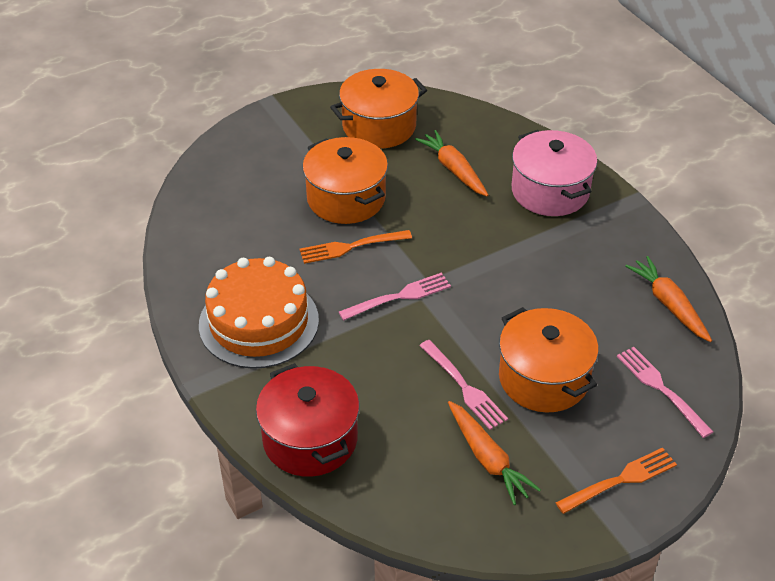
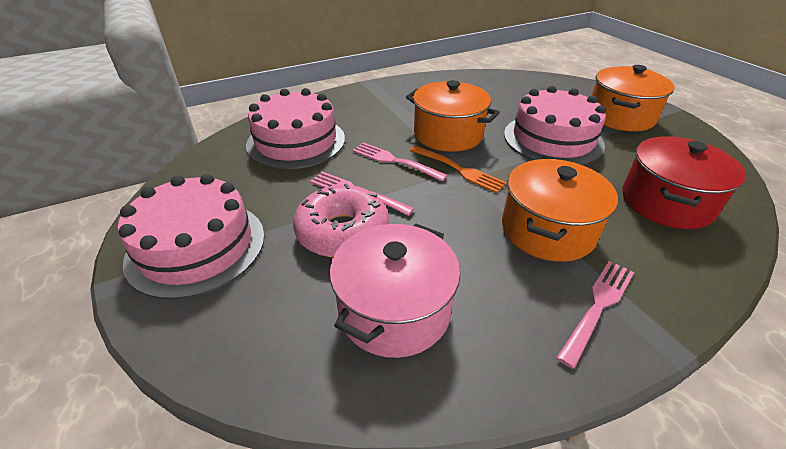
orange cake: [199,257,319,369] = 1 -> none = 0
orange carrot: [415,130,488,197] [448,401,541,505] [625,256,712,342] = 3 -> none = 0
orange fork: [300,230,412,264] [556,447,677,514] = 2 -> [410,146,507,193] = 1
pink cake: none = 0 -> [118,174,265,299] [246,88,345,169] [504,86,606,165] = 3
pink donut: none = 0 -> [293,183,389,257] = 1

